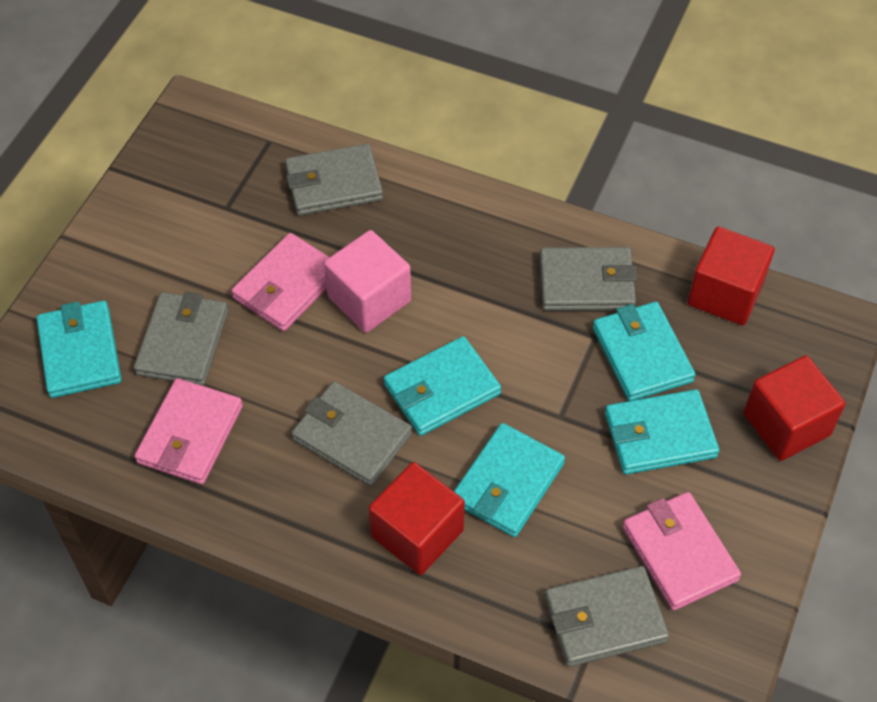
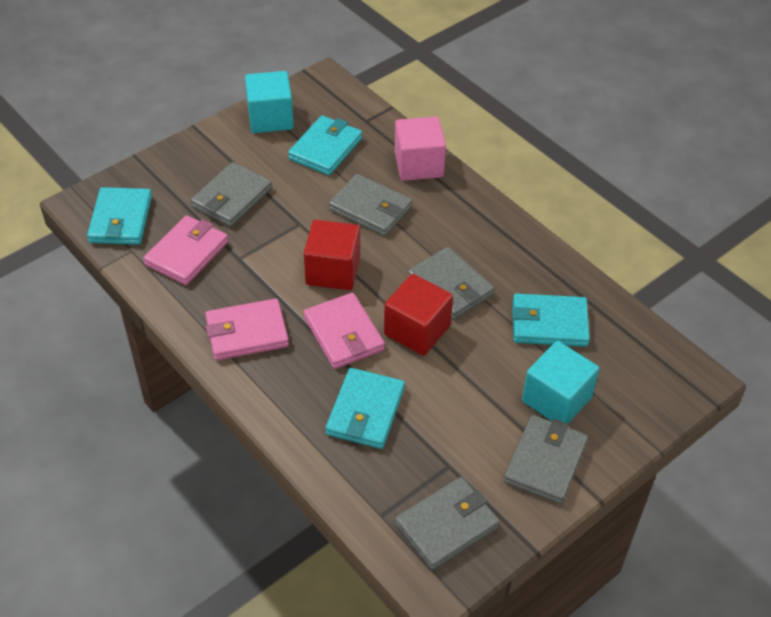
red cube: [369,462,465,575] [687,226,775,326] [743,355,846,461] = 3 -> [304,220,360,290] [384,274,453,356] = 2
turquoise cube: none = 0 -> [245,71,294,133] [522,341,600,423] = 2
turquoise wallet: [36,301,122,398] [384,336,501,436] [454,423,565,537] [593,302,696,401] [605,389,719,475] = 5 -> [87,187,152,245] [288,115,362,176] [325,368,405,449] [512,293,590,347] = 4

